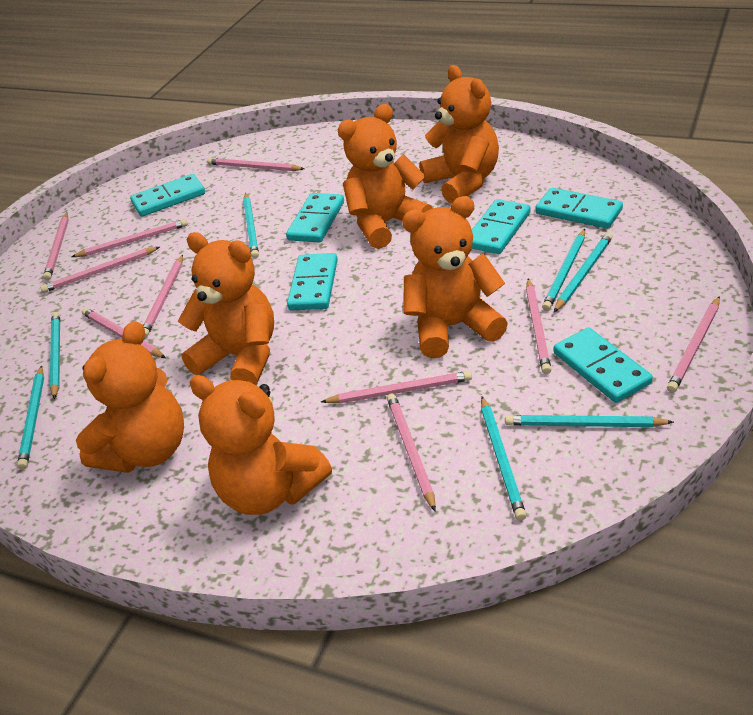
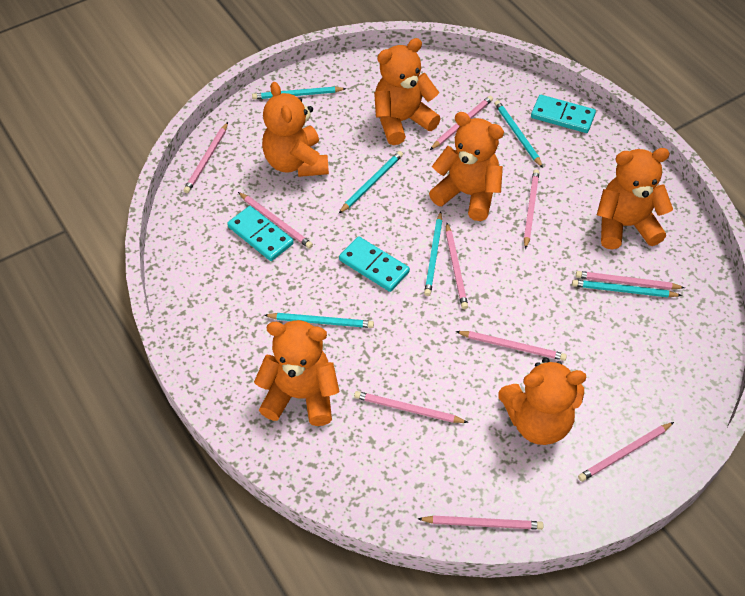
turquoise domino: [130,174,205,217] [286,193,344,243] [287,253,338,311] [472,199,531,254] [535,188,623,229] [554,327,653,403] = 6 -> [227,206,294,261] [339,237,410,292] [531,95,596,133] = 3
turquoise pencil: [17,366,44,470] [50,312,60,399] [243,193,259,258] [481,396,526,521] [505,415,674,427] [542,229,585,311] [554,233,613,312] = 7 -> [252,87,347,99] [264,313,374,328] [339,151,403,213] [424,211,442,296] [494,100,543,168] [572,280,682,297] = 6

